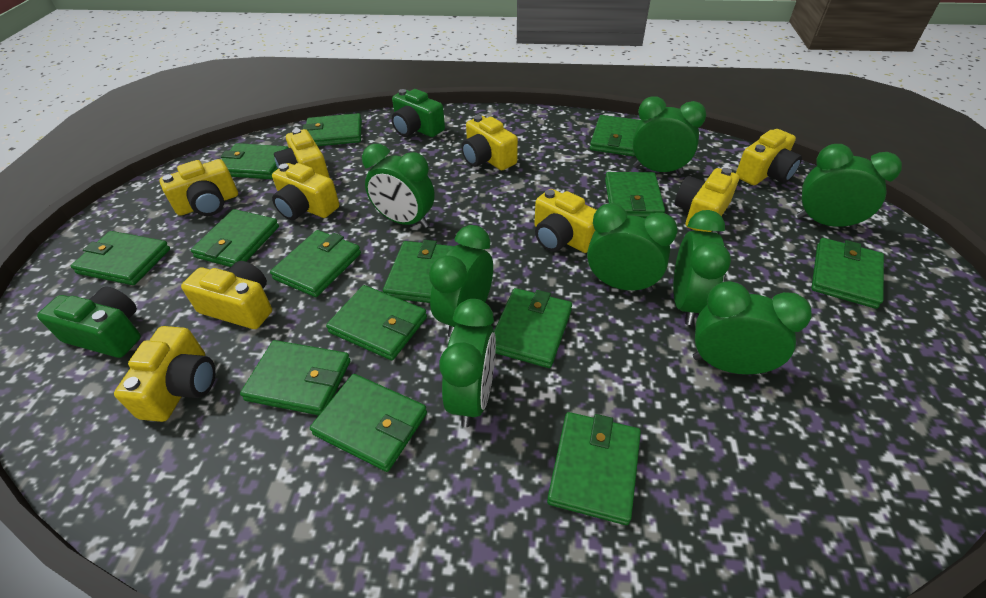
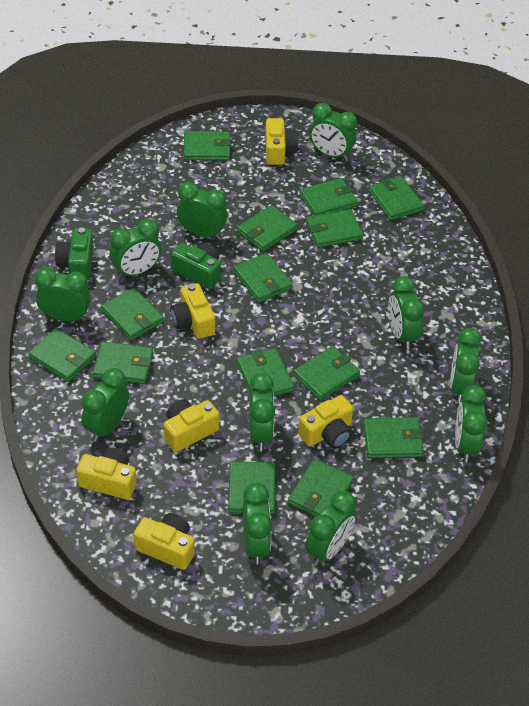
green clock: [362,144,435,228] [429,225,493,337] [439,299,496,427] [587,203,678,292] [632,96,706,175] [673,210,731,325] [693,281,812,374] [796,144,902,230] = 8 -> [35,267,91,322] [82,368,129,442] [110,219,161,279] [177,182,227,240] [243,483,272,565] [250,373,275,451] [305,491,356,566] [309,103,357,161] [388,276,424,350] [450,328,481,403] [455,385,487,462] = 11
yellow camera: [114,326,215,422] [159,159,238,216] [181,261,272,329] [272,163,339,220] [274,129,330,178] [461,115,518,170] [534,189,597,253] [675,168,739,232] [736,129,802,185] = 9 -> [76,447,136,500] [134,513,195,570] [164,399,219,452] [170,283,215,339] [265,118,299,165] [298,395,353,449] = 6

